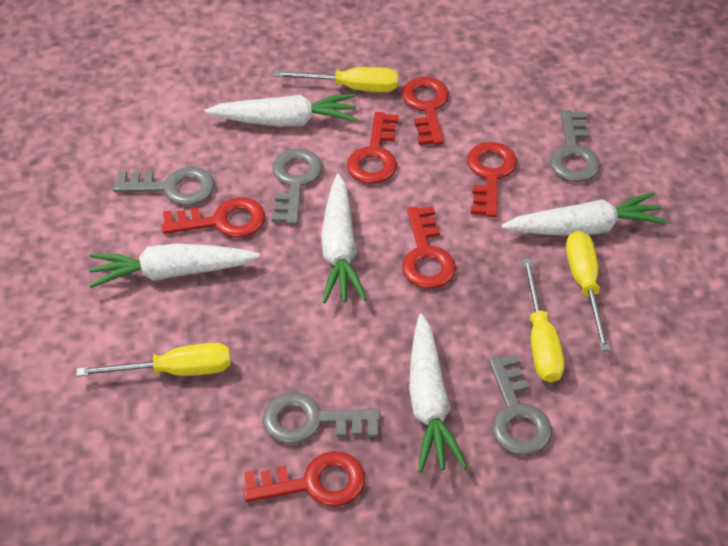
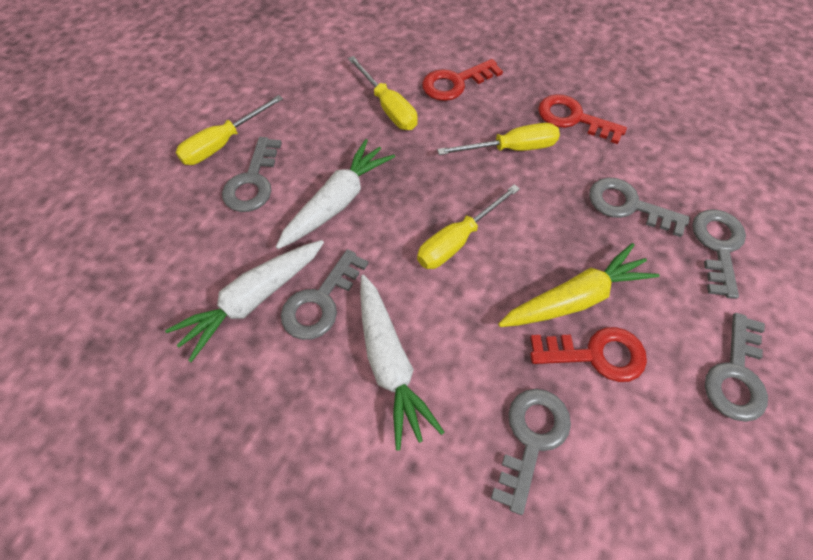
grey key: [113,167,215,206] [262,392,381,444] [272,149,322,225] [489,355,552,455] [550,110,600,182] = 5 -> [222,137,282,212] [281,249,368,340] [491,389,571,515] [589,178,690,237] [692,209,746,299] [705,313,768,422] = 6
red key: [162,197,265,238] [243,451,365,507] [347,112,399,184] [401,77,449,145] [402,206,456,289] [467,142,517,217] = 6 -> [422,59,503,101] [530,327,647,382] [538,94,627,144] = 3
white carrot: [89,243,260,288] [205,94,357,127] [321,174,367,303] [409,314,467,472] [501,192,667,236] = 5 -> [165,240,324,362] [276,139,395,249] [360,275,444,451] = 3
yellow carrot: none = 0 -> [498,243,660,327] = 1

